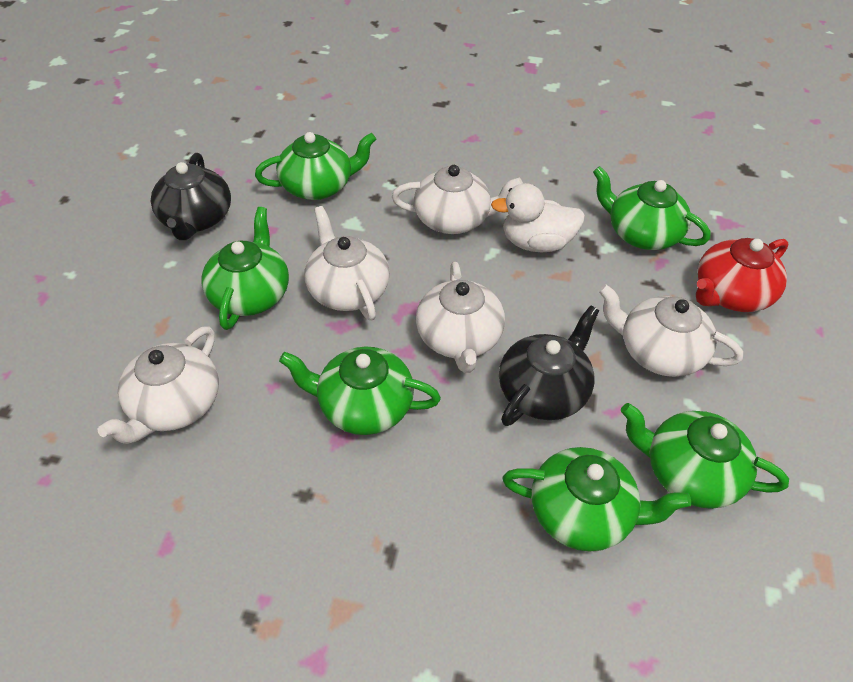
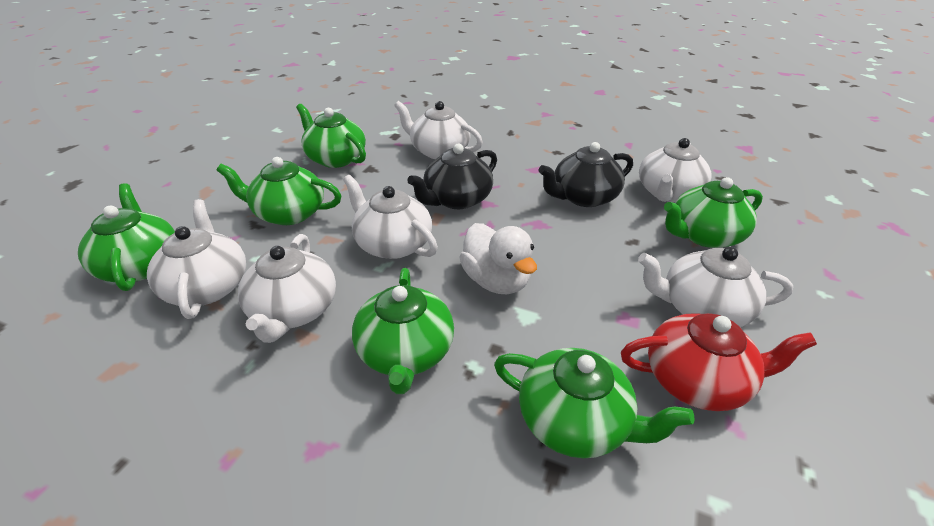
white teapot: [97,326,219,444] [305,206,390,321] [392,165,523,234] [416,262,505,373] [598,284,743,377] = 5 -> [147,199,246,319] [238,234,336,343] [343,175,438,259] [394,101,483,159] [638,247,793,327] [639,138,712,202] = 6

